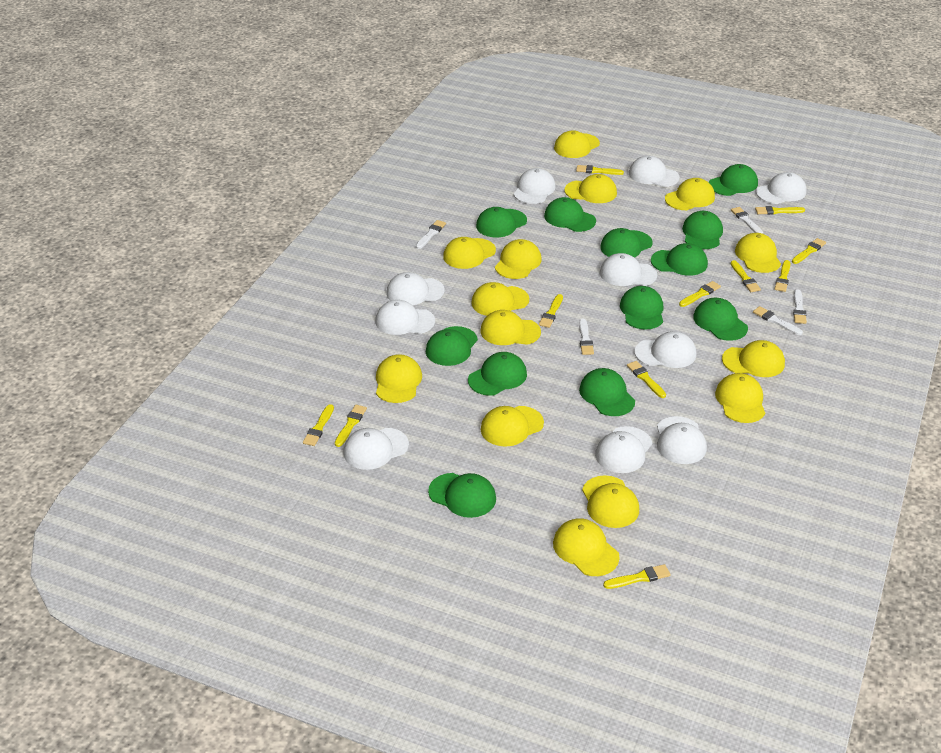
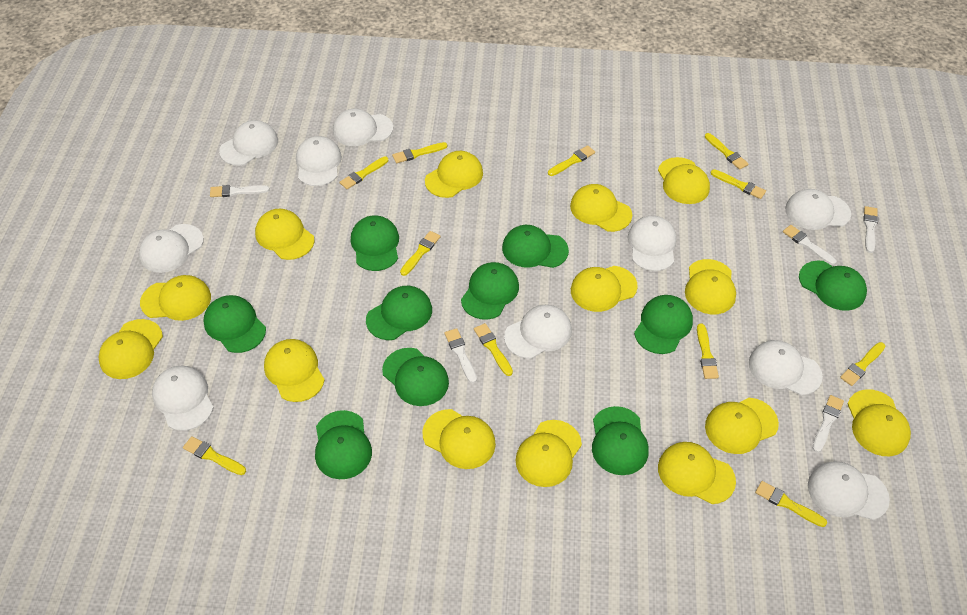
green cap: [426,326,478,366] [428,473,496,518] [468,352,527,396] [476,207,527,237] [544,197,596,232] [579,368,635,416] [600,228,653,258] [620,286,663,330] [651,243,708,276] [682,211,723,249] [693,298,748,341] [709,164,758,196] = 12 -> [203,295,266,353] [315,410,372,479] [351,215,399,271] [366,286,432,340] [382,348,449,406] [461,262,519,320] [502,225,569,268] [592,406,648,475] [634,295,693,354] [799,260,867,311] = 10

